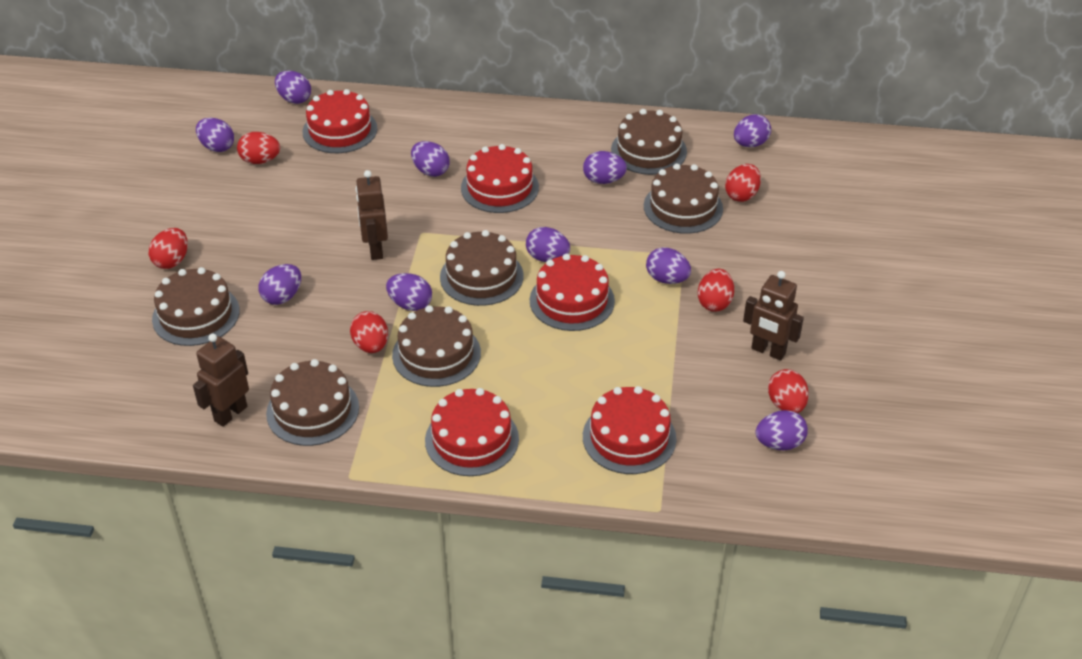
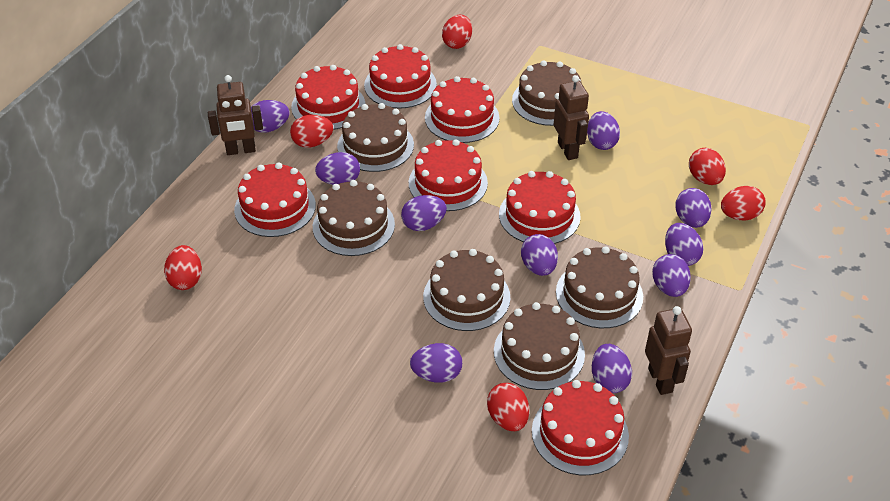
red cake: [303,89,377,153] [425,388,519,476] [461,144,539,213] [530,254,615,331] [583,386,676,474] = 5 -> [234,163,316,237] [291,65,365,130] [364,44,437,109] [409,139,488,211] [425,76,500,143] [499,171,581,244] [532,380,629,475] = 7

